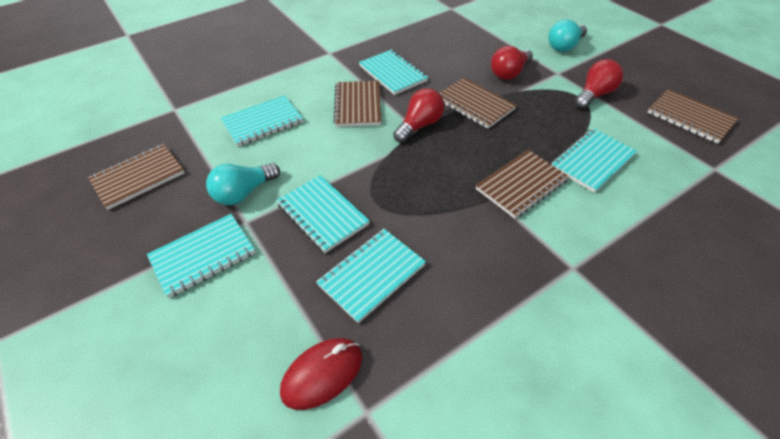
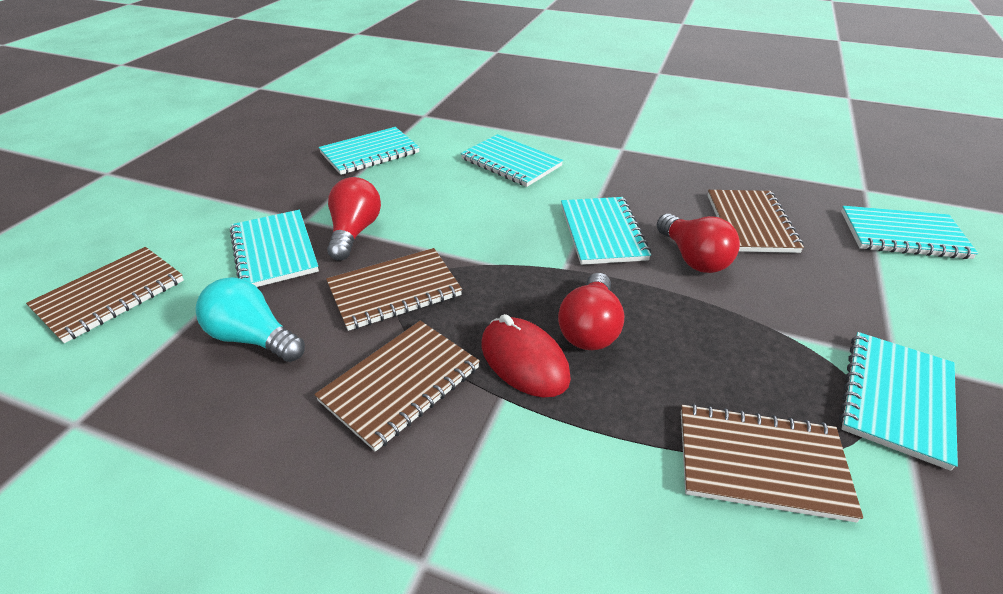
turquoise light bulb: [206,163,280,205] [548,19,587,52] = 2 -> [195,277,305,362] = 1

